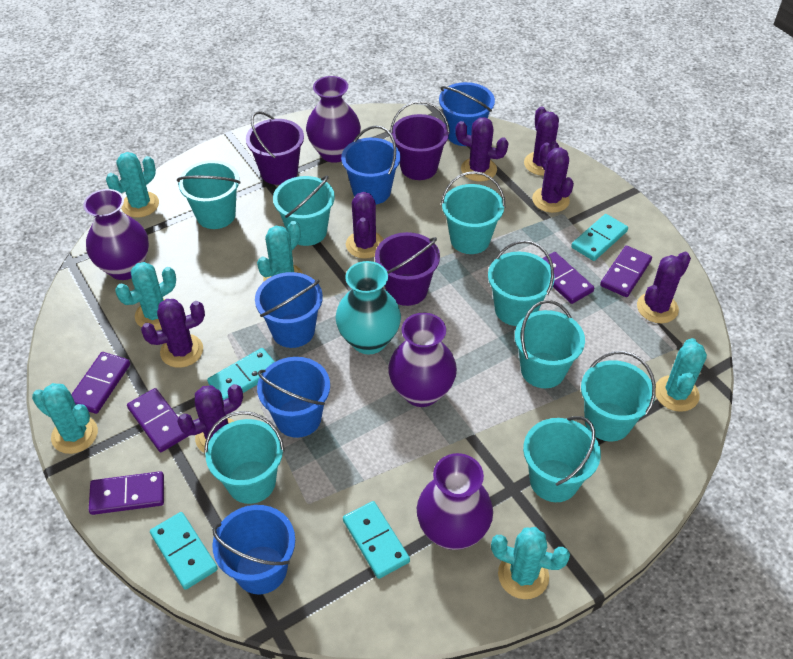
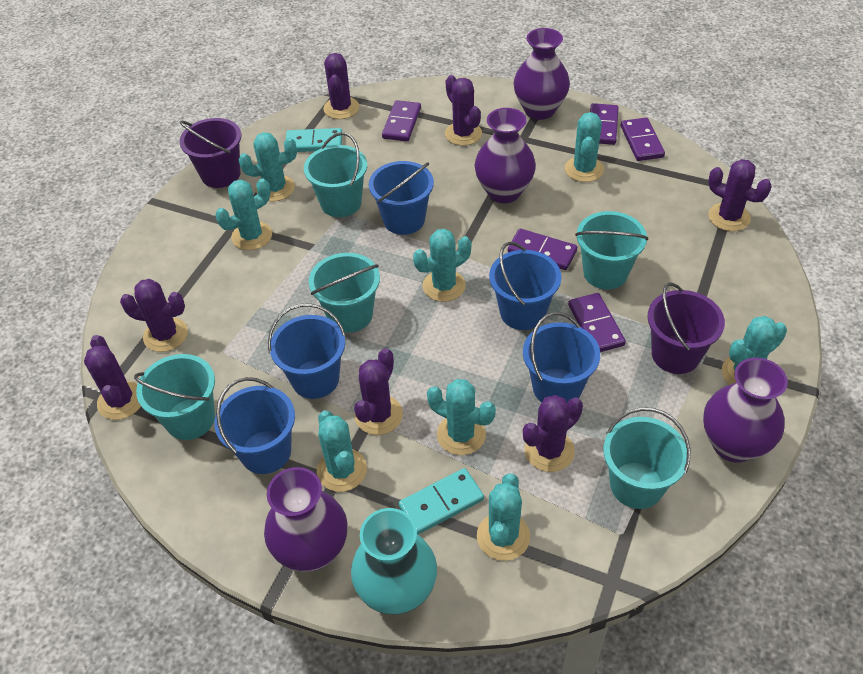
purple bucket: [246,111,304,185] [375,232,440,306] [390,101,450,180] = 3 -> [180,118,241,188] [647,283,725,374] = 2
turquoise bucket: [177,160,241,229] [204,411,285,504] [273,176,335,246] [441,171,505,254] [488,240,554,326] [515,300,585,388] [523,416,601,502] [581,351,656,441] = 8 -> [134,354,215,440] [304,132,367,217] [309,253,380,333] [575,211,648,289] [603,407,691,509] = 5
turquoise cactus: [32,383,98,454] [106,152,159,217] [115,262,176,330] [257,221,303,281] [491,527,570,599] [655,338,707,412] = 6 -> [215,178,272,250] [239,132,297,202] [317,410,367,492] [413,229,471,302] [427,379,496,455] [477,473,530,561] [565,112,604,182] [722,316,787,385] = 8
turquoise domino: [150,512,218,590] [207,348,275,400] [343,501,410,579] [571,214,628,261] = 4 -> [285,128,342,152] [399,468,484,534] = 2

